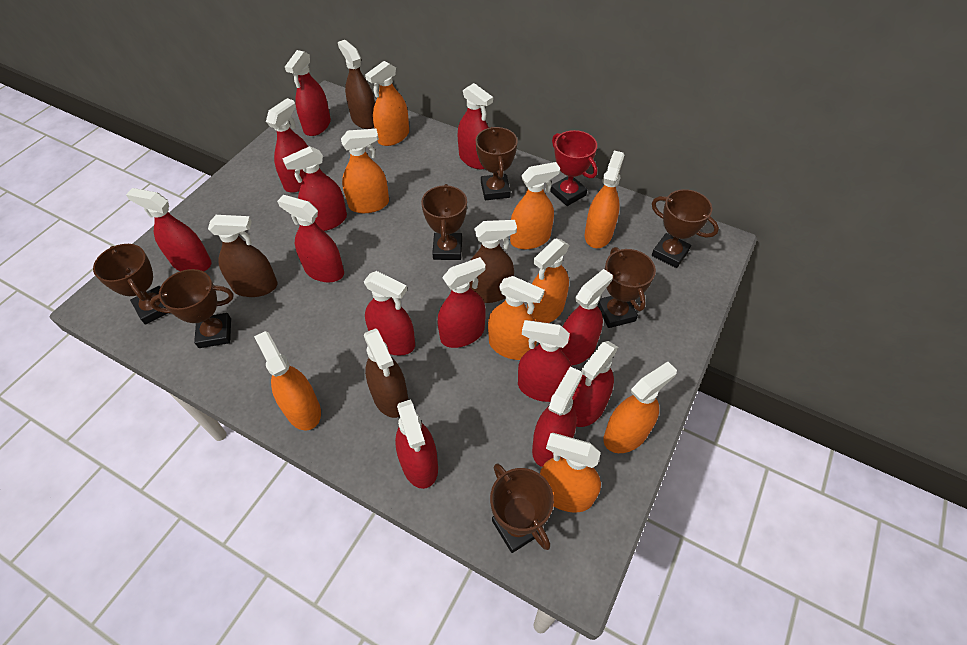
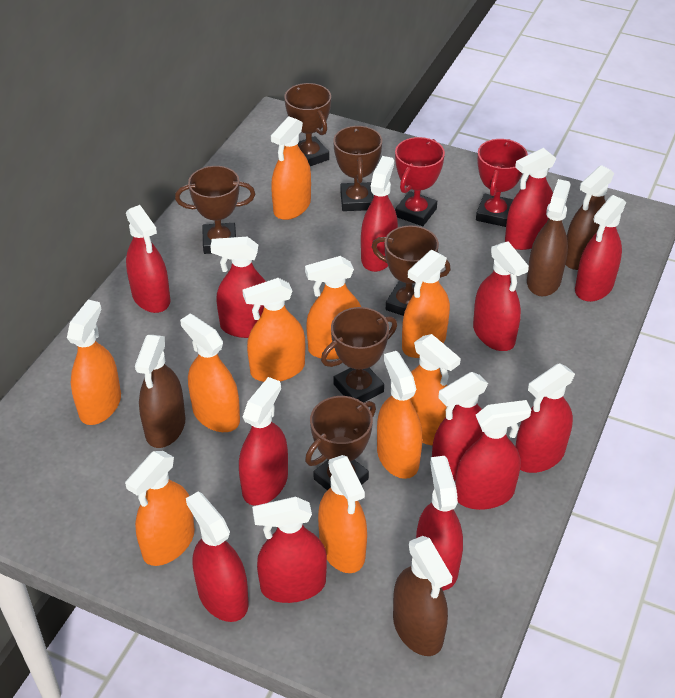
brown trophy: [93,244,168,325] [150,269,234,348] [421,184,467,260] [476,127,518,200] [490,463,554,553] [597,247,656,328] [652,189,719,268] = 7 -> [175,166,255,254] [284,83,331,166] [305,396,376,490] [321,307,397,403] [333,125,382,211] [372,225,451,316] = 6
orange spray bottle: [254,331,321,430] [341,129,389,213] [365,61,409,146] [488,276,545,360] [510,162,560,249] [527,238,569,323] [540,433,601,513] [585,151,624,248] [603,362,677,453] = 9 -> [67,300,121,425] [125,451,195,566] [180,314,240,432] [242,278,305,382] [271,116,311,220] [305,256,361,360] [318,455,367,573] [377,351,422,479] [402,250,450,358] [410,334,461,446] = 10
red trophy: [550,130,597,206] = 1 -> [395,137,445,226] [476,139,528,227] = 2

